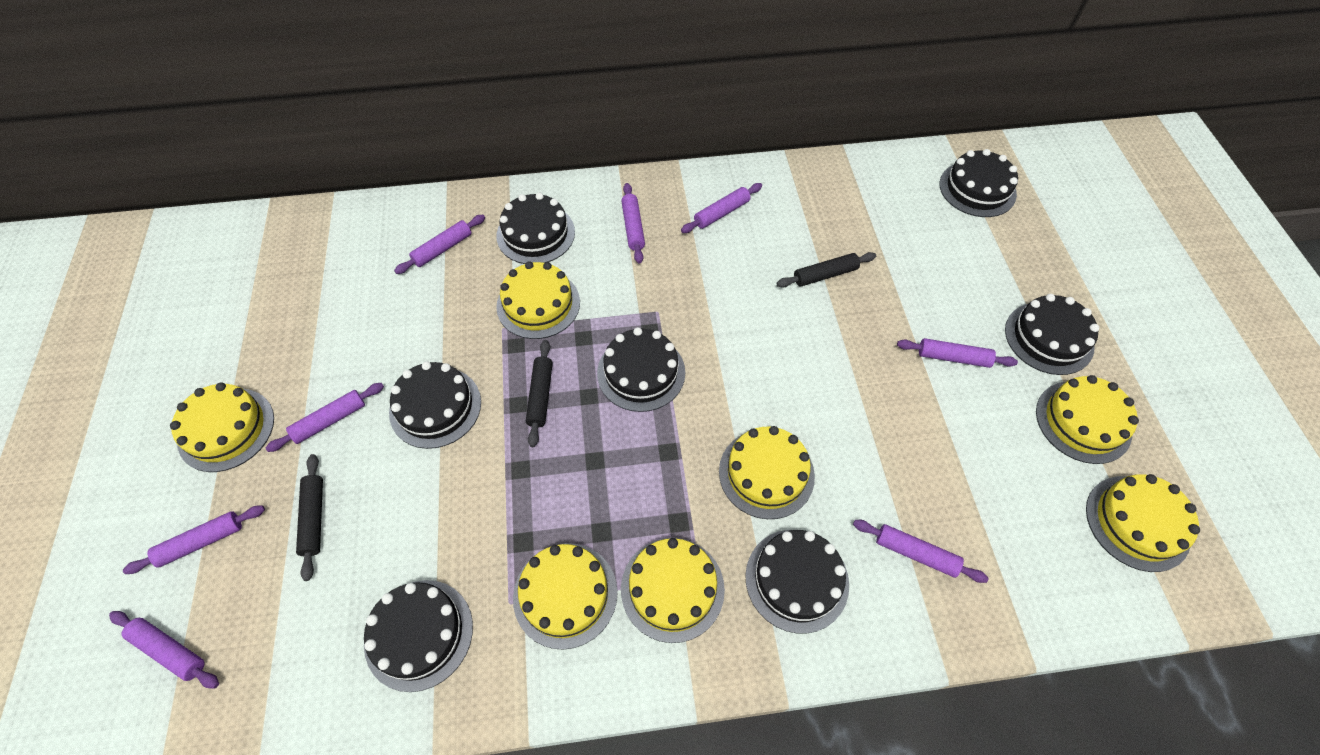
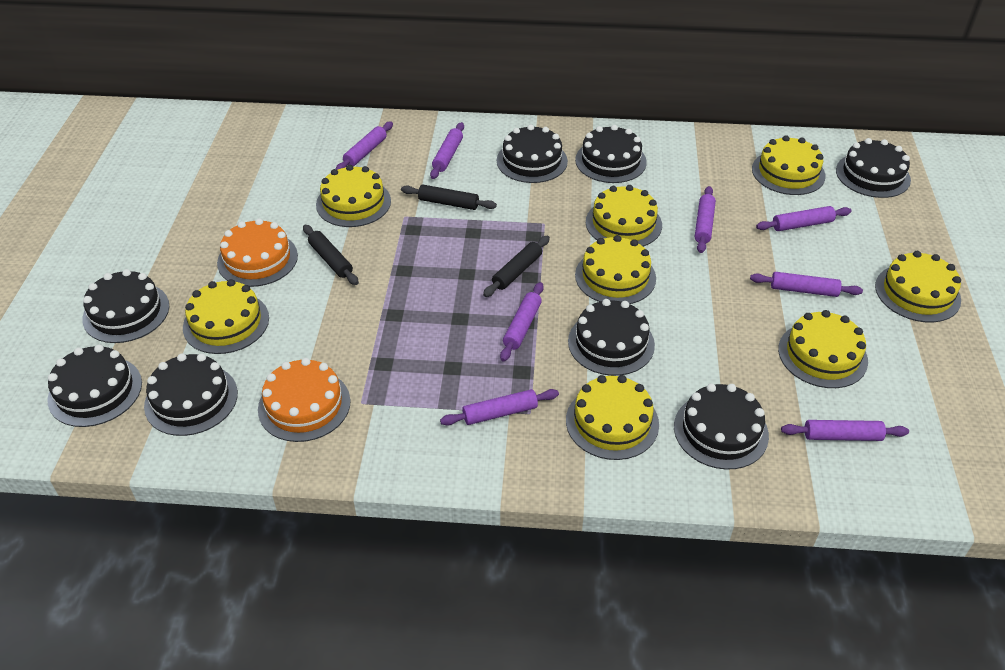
black cake: [364,580,473,692] [389,361,481,449] [496,193,575,264] [597,327,685,412] [745,530,849,634] [940,149,1018,217] [1005,294,1099,375] = 7 -> [47,345,142,427] [82,269,169,343] [144,353,238,436] [497,124,568,183] [568,299,655,376] [575,125,647,183] [674,383,769,470] [836,138,911,198] = 8
orange cake: none = 0 -> [217,218,298,287] [258,358,350,442] = 2
yellow cake: [170,383,274,472] [496,261,580,339] [513,543,618,650] [621,538,725,643] [719,426,815,519] [1036,375,1139,464] [1086,474,1200,572] = 7 -> [183,279,269,354] [316,165,391,227] [566,375,659,460] [575,235,656,304] [586,185,662,247] [752,135,826,195] [778,310,868,388] [875,251,961,322] = 8

